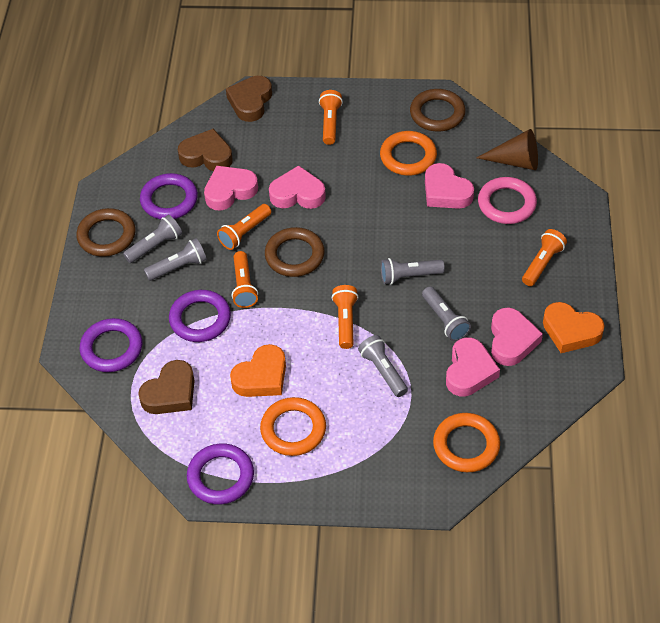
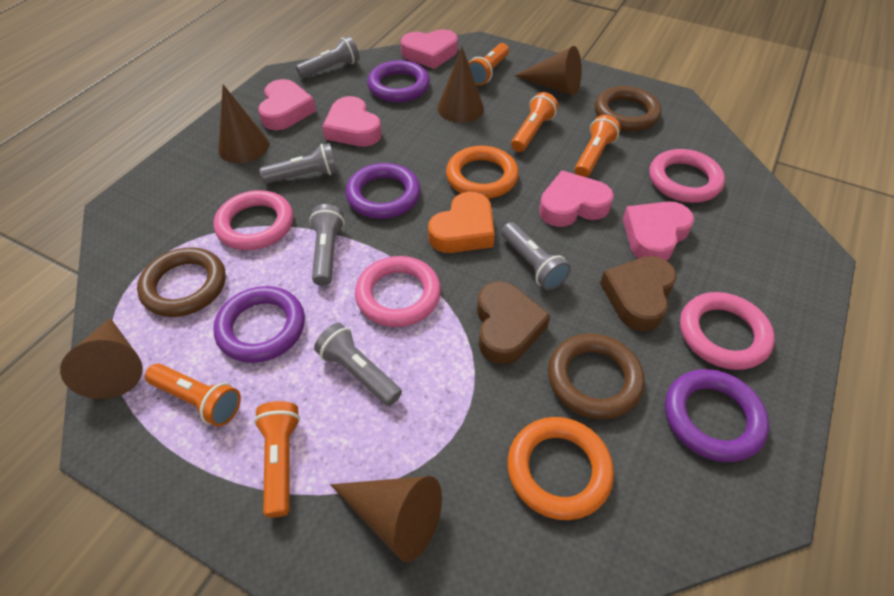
brown cone: [476,129,538,170] = 1 -> [60,318,143,399] [218,85,269,163] [330,476,442,562] [437,47,484,123] [514,46,582,96] = 5
brown heart: [138,360,195,414] [178,129,233,171] [226,76,272,122] = 3 -> [477,281,551,364] [600,256,677,331] = 2
orange heart: [230,344,286,397] [543,302,605,353] = 2 -> [428,192,495,253] = 1
orange ring: [260,397,326,456] [380,131,437,176] [433,413,500,472] = 3 -> [446,146,519,199] [508,417,614,520] = 2
pink ring: [478,177,537,224] = 1 -> [214,190,293,250] [355,256,441,327] [649,149,725,203] [680,292,775,370] = 4

